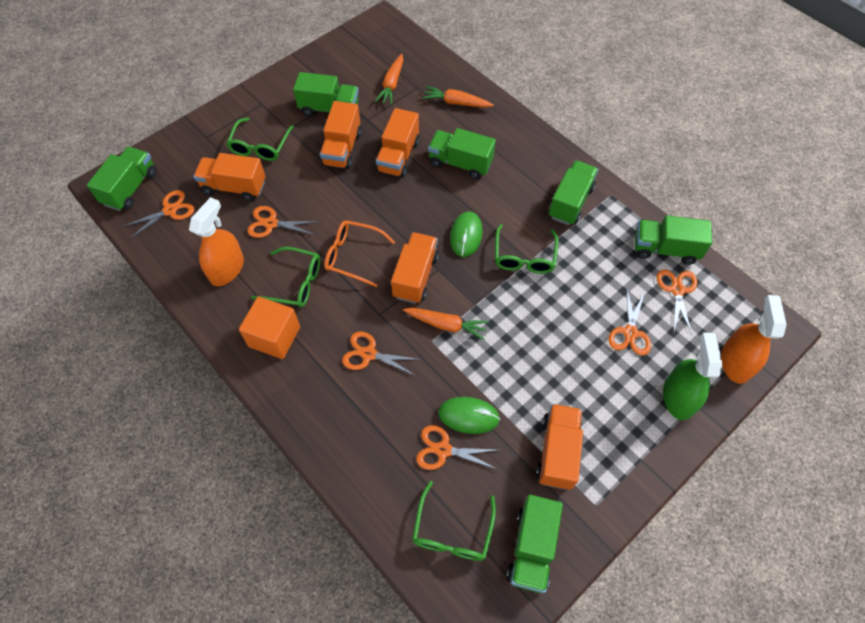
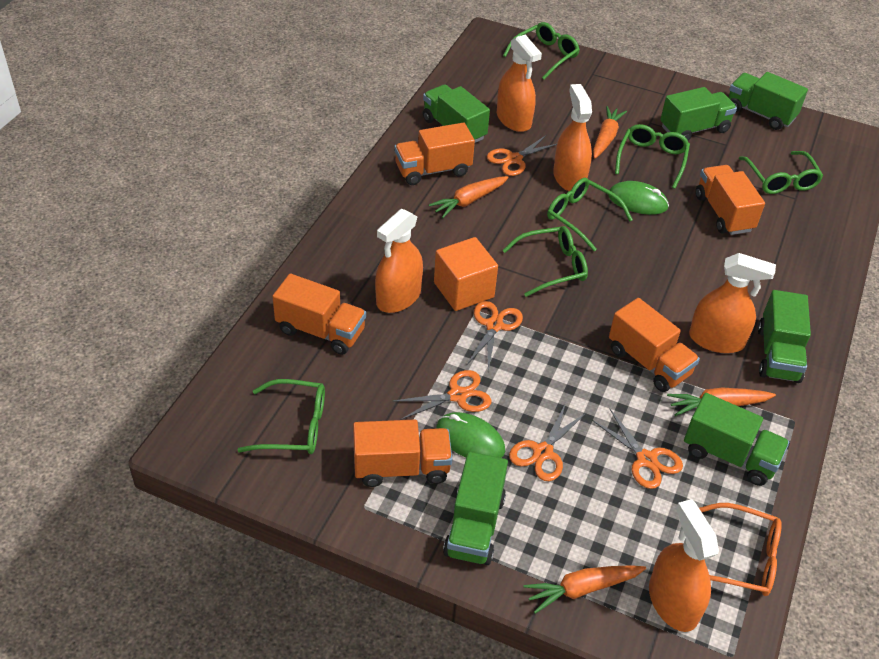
green glasses: [226,118,294,161] [251,247,320,307] [412,481,496,561] [495,224,558,274] = 4 -> [238,379,325,454] [502,226,588,297] [503,22,580,79] [547,178,633,251] [615,124,690,189] [739,151,823,194] = 6
green spray bottle: [663,332,722,421] = 1 -> none = 0
orange carrot: [375,54,403,105] [403,308,489,340] [422,86,494,108] = 3 -> [429,176,509,218] [523,565,646,614] [593,106,627,159] [667,387,776,416] = 4
orange scissors: [123,190,194,238] [247,206,319,238] [342,332,422,376] [416,425,498,470] [608,289,651,356] [657,270,697,334] = 6 -> [392,370,492,420] [466,301,523,372] [487,135,557,176] [509,403,587,481] [592,409,683,489] = 5
orange spray bottle: [189,197,244,286] [721,295,787,384] = 2 -> [375,209,423,313] [497,35,542,132] [553,84,592,191] [649,499,719,632] [689,253,776,353] = 5

